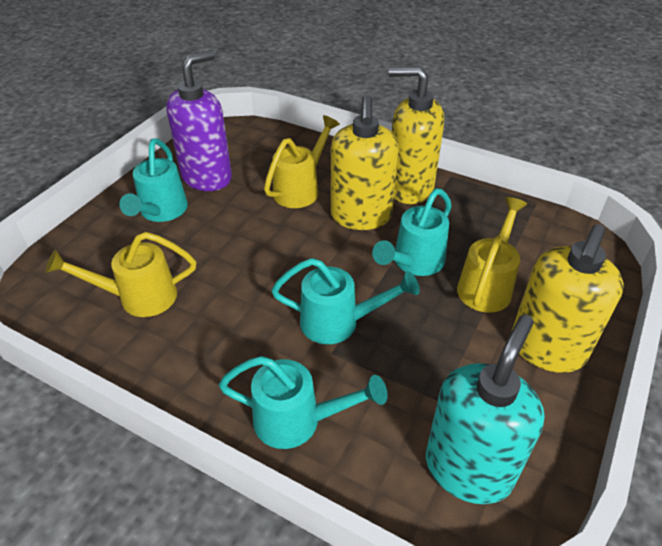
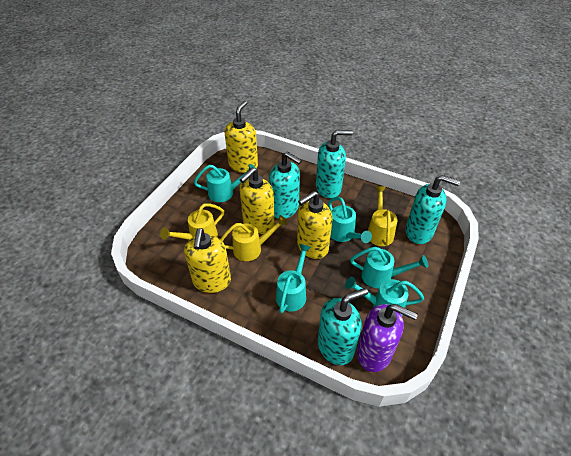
turquoise soap dispenser: [426,315,544,504] = 1 -> [269,152,302,219] [316,130,353,198] [318,288,368,365] [405,175,460,244] = 4
turquoise watering can: [119,138,188,222] [219,356,387,449] [271,258,420,344] [372,189,451,276] = 4 -> [194,164,256,202] [276,244,311,313] [328,197,372,243] [345,277,424,315] [350,247,428,288] = 5
yellow soap dispenser: [331,95,399,230] [389,66,444,204] [511,224,624,373] = 3 -> [184,228,231,293] [225,101,258,173] [239,168,275,234] [297,191,332,259] = 4

